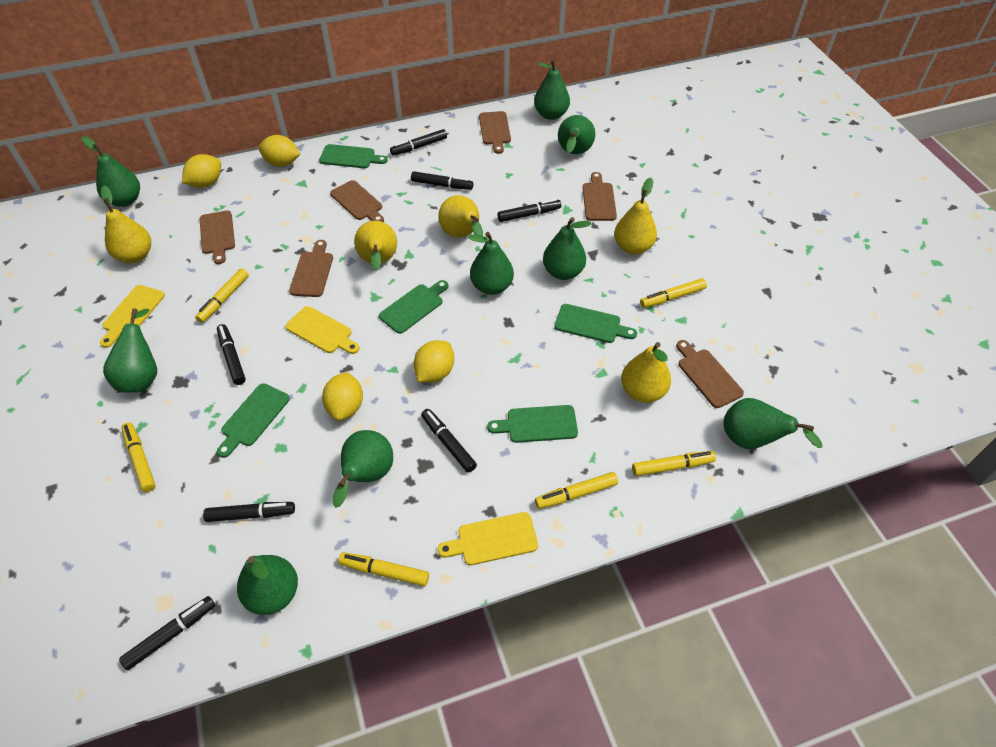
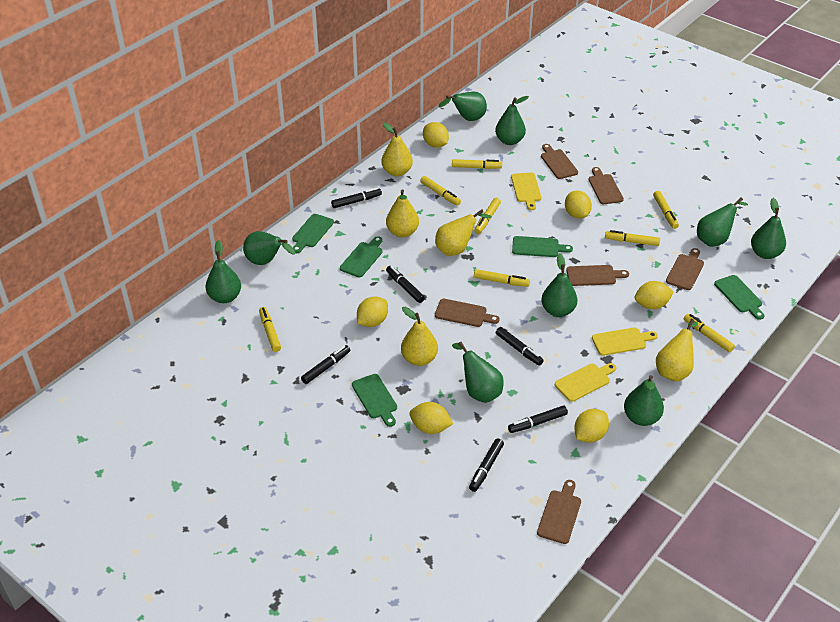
black marker: [119,596,215,670] [203,502,295,522] [217,324,246,385] [390,129,447,156] [411,171,473,190] [421,409,477,473] [498,199,561,222] = 7 -> [301,345,350,384] [331,188,382,208] [386,266,425,303] [469,439,504,492] [496,327,544,365] [508,405,568,433] = 6
yellow lemon: [182,154,221,188] [258,135,300,167] [322,372,363,421] [413,340,454,383] = 4 -> [357,296,388,327] [409,402,453,434] [423,122,449,148] [565,191,592,219] [574,409,609,443] [634,281,674,309] = 6
yellow marker: [121,422,156,492] [195,268,249,323] [338,552,429,586] [535,472,618,509] [632,451,716,476] [640,278,707,308] = 6 -> [259,307,281,352] [420,176,461,206] [452,159,502,169] [474,198,501,234] [474,269,530,287] [605,230,660,246] [653,191,679,229] [684,314,735,352] = 8

